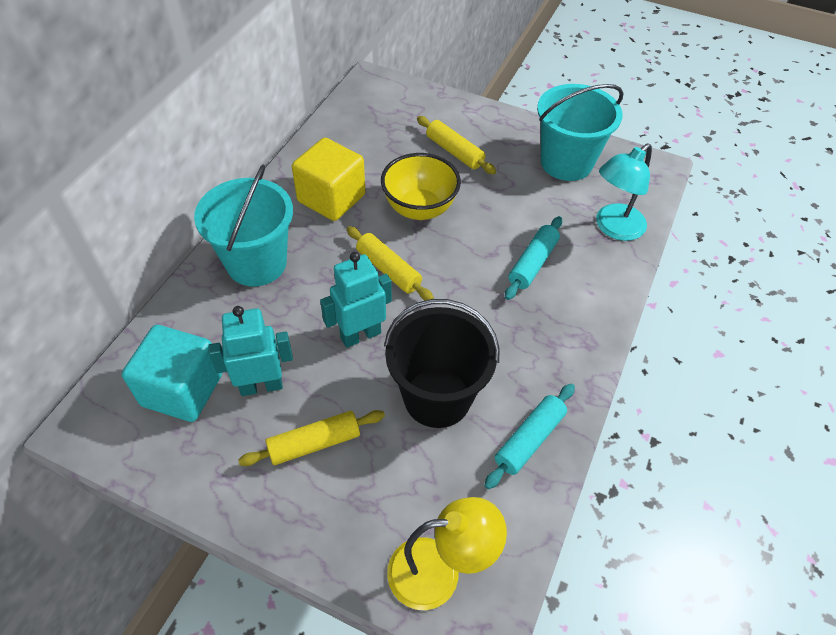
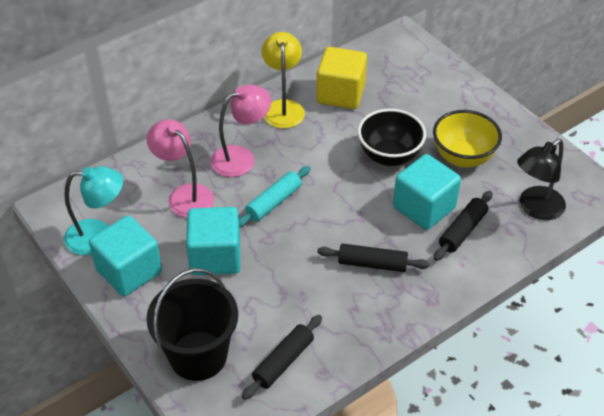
black bowl: none = 0 -> [358,109,426,166] = 1
black lamp: none = 0 -> [517,139,566,220] = 1
black rolling pin: none = 0 -> [242,315,322,400] [317,243,430,272] [434,191,492,261] = 3
pink lamp: none = 0 -> [147,119,214,218] [211,85,271,177] = 2
turquoise bucket: [194,165,293,287] [537,84,624,181] = 2 -> none = 0
turquoise cube: [122,325,222,422] = 1 -> [89,216,162,296] [186,207,240,275] [393,154,461,230] = 3
turquoise robot: [208,306,293,396] [320,252,392,348] = 2 -> none = 0
turquoise rolling pin: [484,384,575,489] [505,216,562,300] = 2 -> [239,166,311,228] = 1
yellow rolling pin: [238,410,385,466] [347,226,434,301] [417,116,496,174] = 3 -> none = 0

